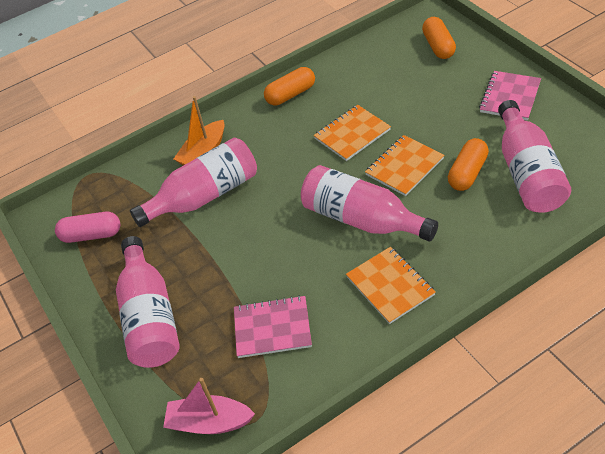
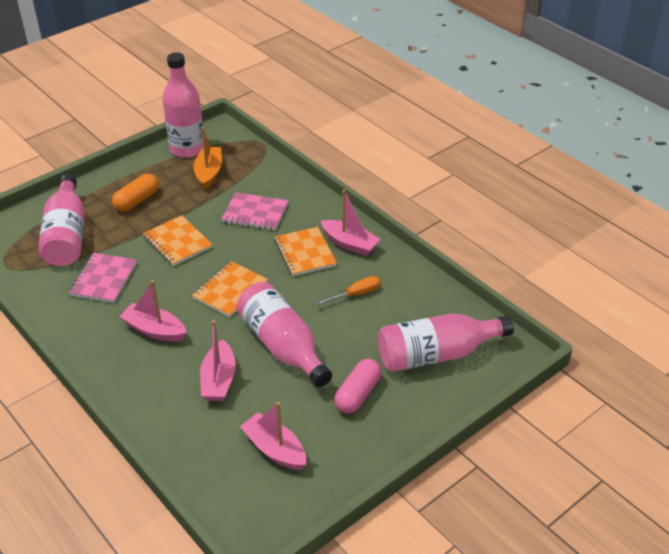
orange capsule: [264,67,315,105] [422,17,456,59] [448,138,489,191] = 3 -> [112,174,159,212] = 1
orange screwdriver: none = 0 -> [315,276,380,306] = 1
pink boat: [163,378,255,434] = 1 -> [119,280,187,342] [200,321,236,401] [240,402,306,470] [321,190,381,256] = 4

